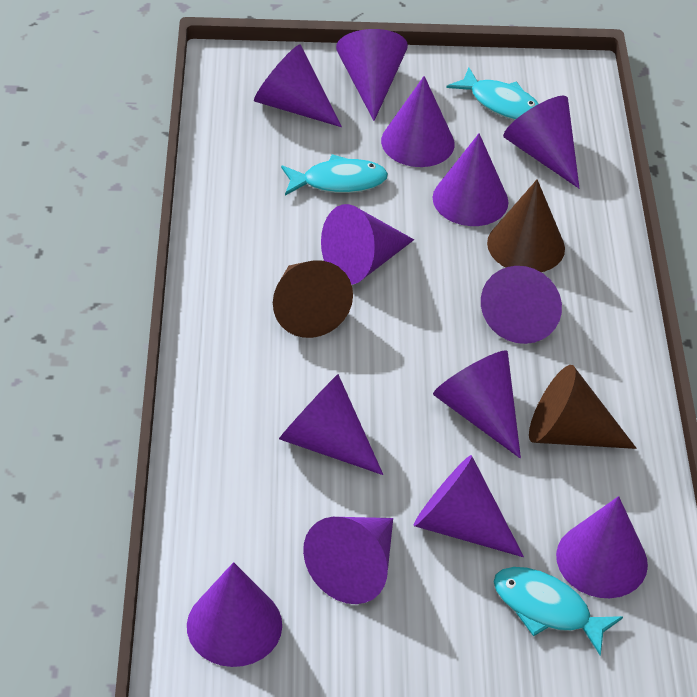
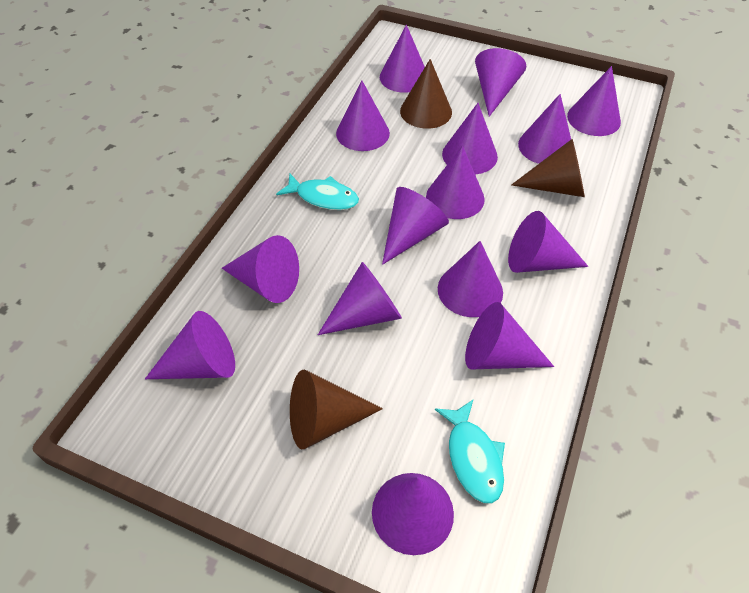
purple cone: [187,562,282,667] [254,44,342,127] [279,374,383,475] [303,517,393,604] [321,204,414,285] [336,29,408,121] [381,76,455,167] [414,455,524,557] [433,133,509,226] [433,350,521,458] [481,266,562,344] [503,96,579,188] [556,496,648,598] = 13 -> [145,311,235,379] [222,235,299,303] [318,262,402,335] [336,81,390,151] [372,473,454,555] [380,25,425,93] [382,187,449,265] [426,145,485,219] [438,241,503,317] [442,103,498,174] [465,302,554,369] [475,48,526,117] [508,211,589,273] [518,94,571,164] [567,66,621,136] = 15
turquoise fish: [281,154,388,195] [446,68,539,120] [493,567,623,655] = 3 -> [276,174,359,210] [435,399,505,503] = 2

